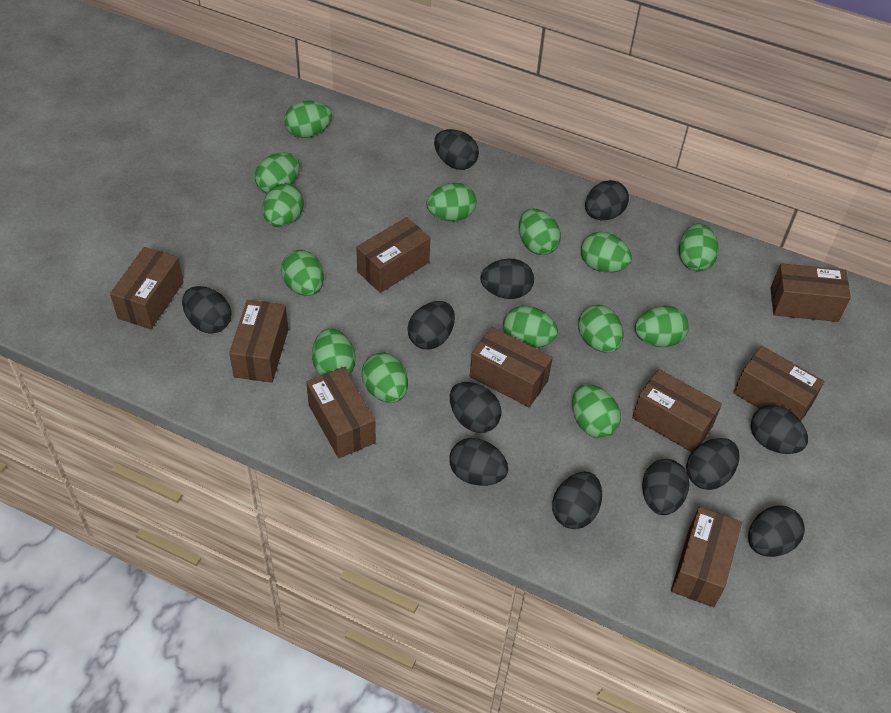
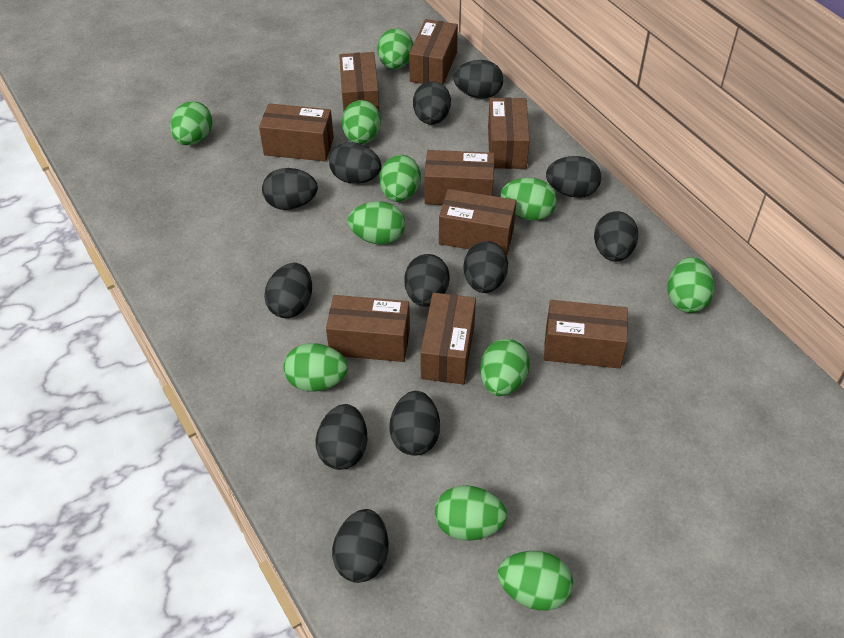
green egg: [255,152,300,194] [262,183,304,227] [281,250,324,296] [284,101,332,138] [312,328,355,376] [362,352,408,403] [426,183,477,221] [503,306,558,348] [519,209,561,255] [572,384,621,438] [578,305,624,353] [581,232,632,273] [635,306,689,347] [679,223,719,272] = 14 -> [170,101,213,145] [284,343,348,392] [342,100,381,144] [348,201,405,245] [377,28,413,69] [379,155,421,202] [435,485,507,541] [480,339,530,396] [498,551,573,611] [501,178,557,221] [667,257,714,313] = 11

